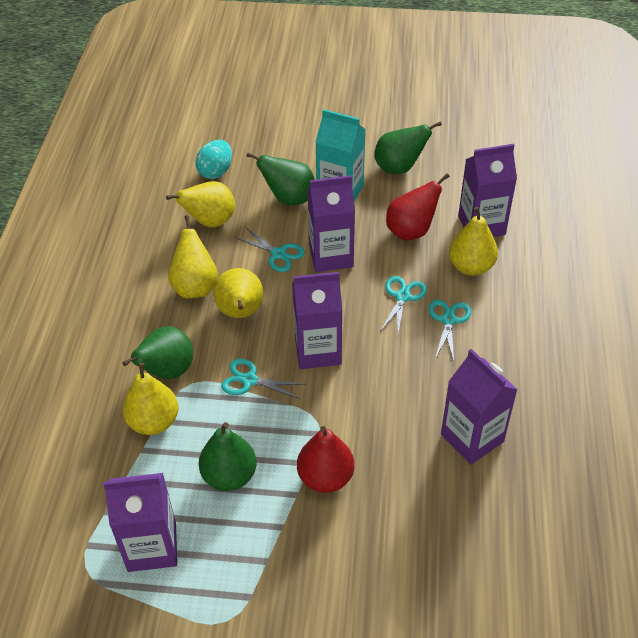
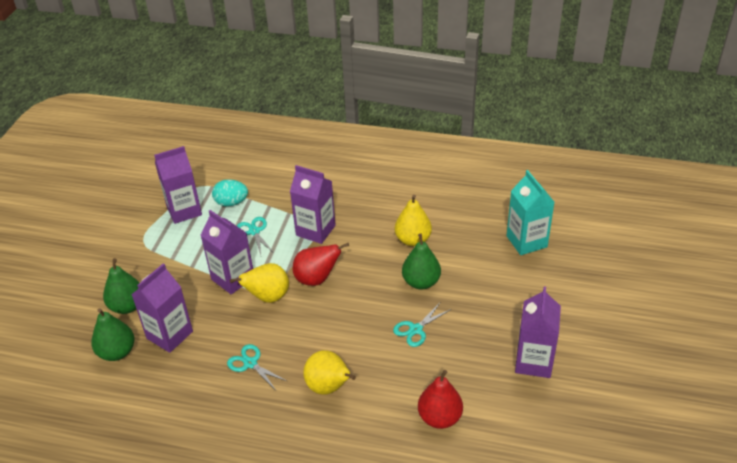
green pear: [122,326,193,379] [199,422,257,491] [246,152,314,205] [374,121,442,174] = 4 -> [91,308,135,361] [103,258,139,314] [402,233,441,290] = 3
turquoise scissors: [221,359,304,399] [235,227,305,272] [380,276,427,334] [429,299,471,361] = 4 -> [227,344,287,390] [237,217,274,255] [393,303,451,347] = 3
yellow pear: [123,363,178,435] [166,181,235,227] [168,215,218,298] [213,268,263,318] [449,207,498,276] = 5 -> [230,263,289,303] [303,350,356,394] [395,195,432,246] = 3

